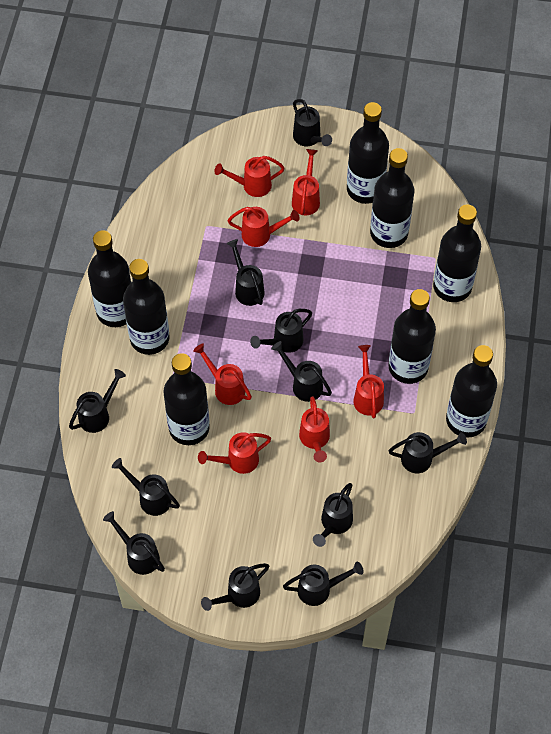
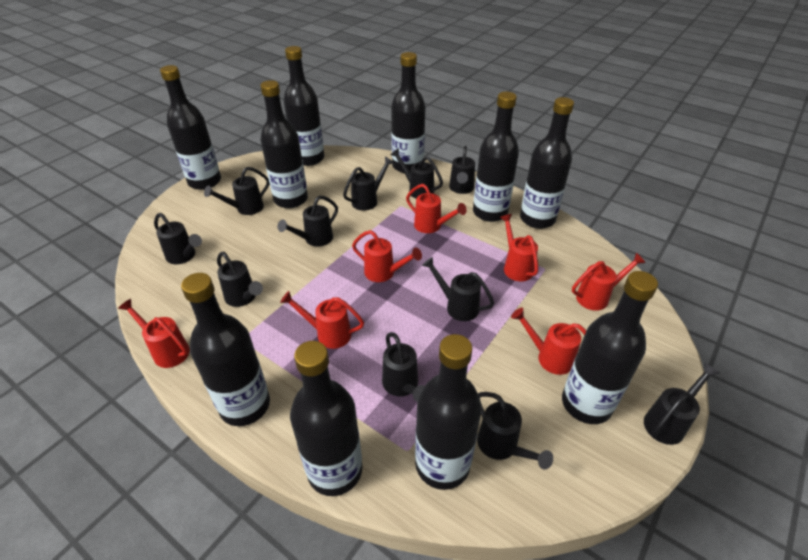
black bottle: [88,230,131,327] [123,259,169,355] [163,353,210,445] [347,102,389,204] [370,148,414,248] [388,289,436,384] [433,204,481,302] [446,345,497,437] = 8 -> [160,65,221,190] [181,273,270,426] [260,80,308,208] [284,46,324,166] [290,341,363,496] [391,52,425,173] [415,334,482,490] [473,92,519,222] [520,97,574,229] [562,271,658,424] = 10

